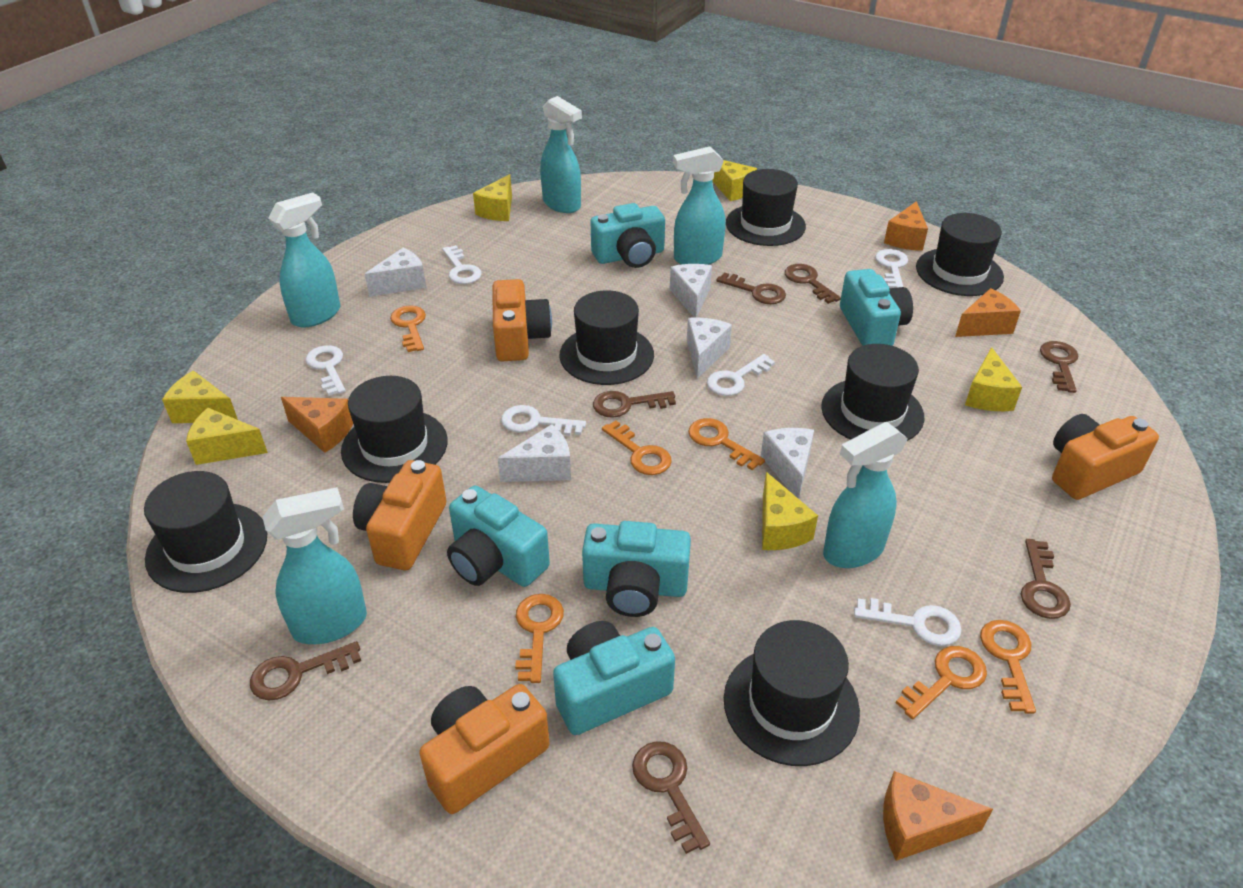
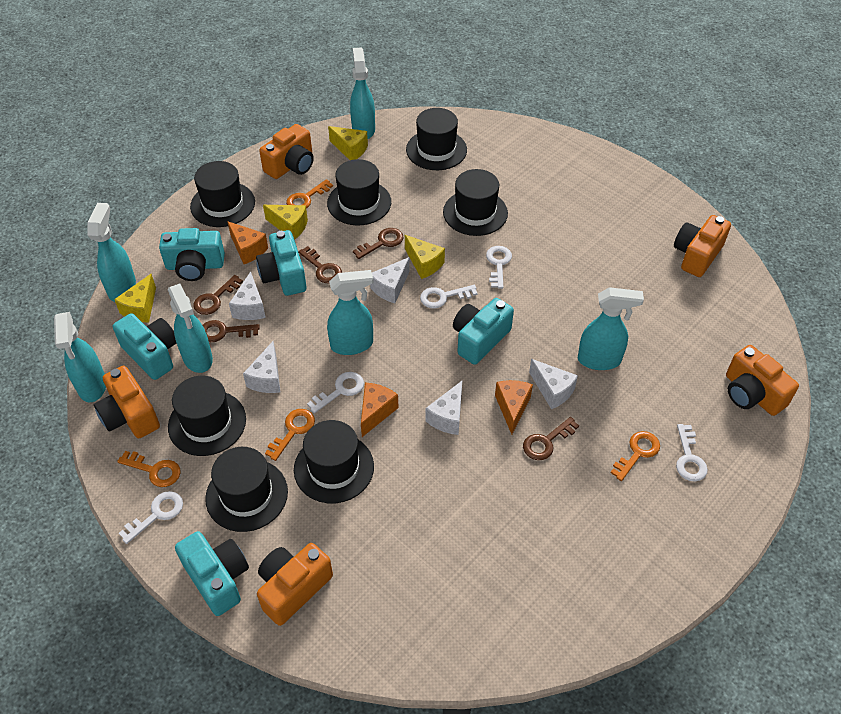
brown key: [250,641,361,700] [593,391,676,418] [632,741,710,854] [716,272,786,304] [785,264,841,304] [1021,539,1071,619] [1040,341,1078,393] = 7 -> [193,275,243,315] [202,320,260,342] [298,246,342,283] [353,228,404,259] [523,417,579,460] = 5
orange camera: [353,460,447,570] [419,684,549,814] [492,279,552,361] [1052,414,1159,500] = 4 -> [94,366,160,438] [257,543,333,626] [259,124,314,179] [674,215,731,277] [726,345,799,416] = 5
orange cheese: [281,397,353,453] [883,771,993,861] [884,201,928,251] [955,288,1021,337] = 4 -> [227,221,268,264] [361,382,399,437] [495,380,533,435] = 3
orange key: [390,305,426,352] [515,594,564,683] [602,420,672,475] [688,418,765,470] [896,646,987,720] [980,620,1036,714] = 6 -> [117,451,181,487] [265,409,315,461] [286,179,333,208] [611,431,660,481] = 4
turquoise spray bottle: [263,487,367,644] [268,192,341,327] [540,96,582,213] [673,146,726,265] [823,422,908,568] = 5 -> [54,312,106,402] [88,203,136,302] [168,284,213,373] [327,270,374,355] [350,47,375,139] [578,287,644,370] = 6
white key: [305,345,346,396] [442,245,482,284] [501,405,586,436] [707,354,775,396] [854,598,962,646] [875,249,908,288] = 6 -> [119,491,183,544] [307,372,364,413] [420,285,478,308] [486,246,512,289] [676,424,708,482] = 5
yellow cheese: [162,371,238,423] [186,408,268,465] [473,174,512,221] [712,160,757,201] [762,472,818,550] [965,347,1022,411] = 6 -> [114,274,156,323] [263,205,308,240] [328,126,368,160] [405,235,445,279] = 4

